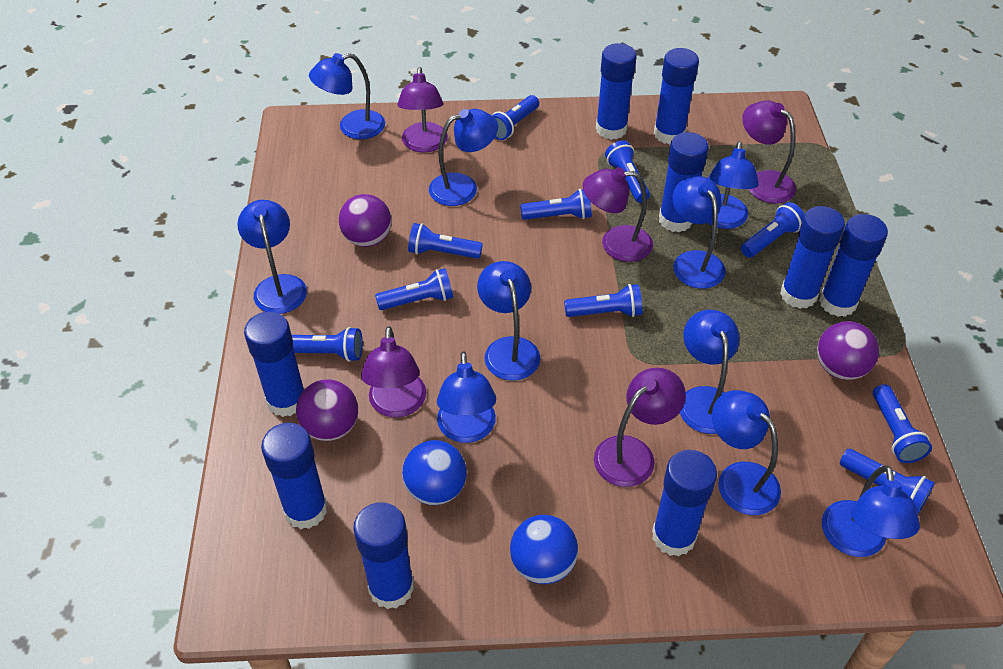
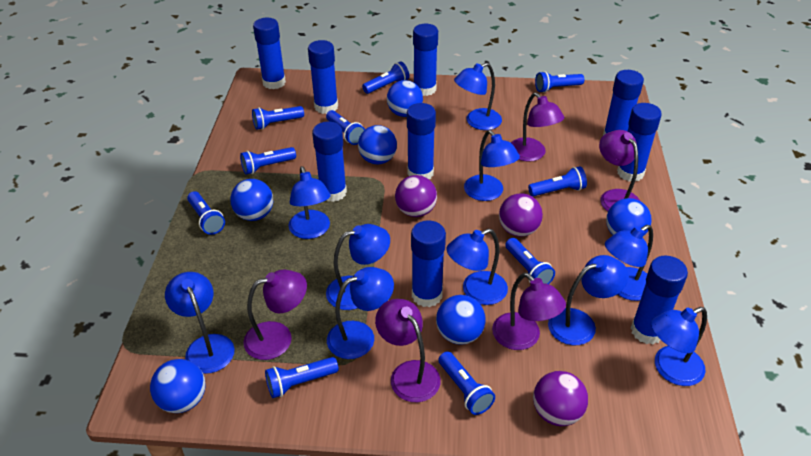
blue ball: [402,440,467,505] [510,515,578,584] = 2 -> [150,359,206,413] [230,179,273,221] [358,125,397,164] [387,80,423,117] [436,295,486,345] [606,198,652,237] = 6

